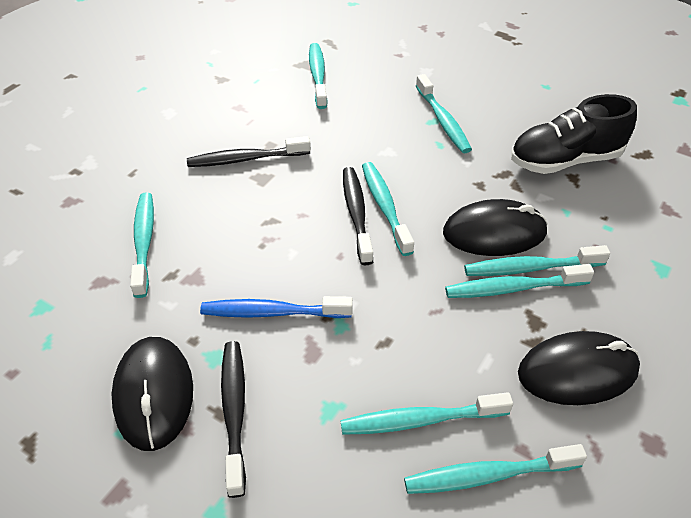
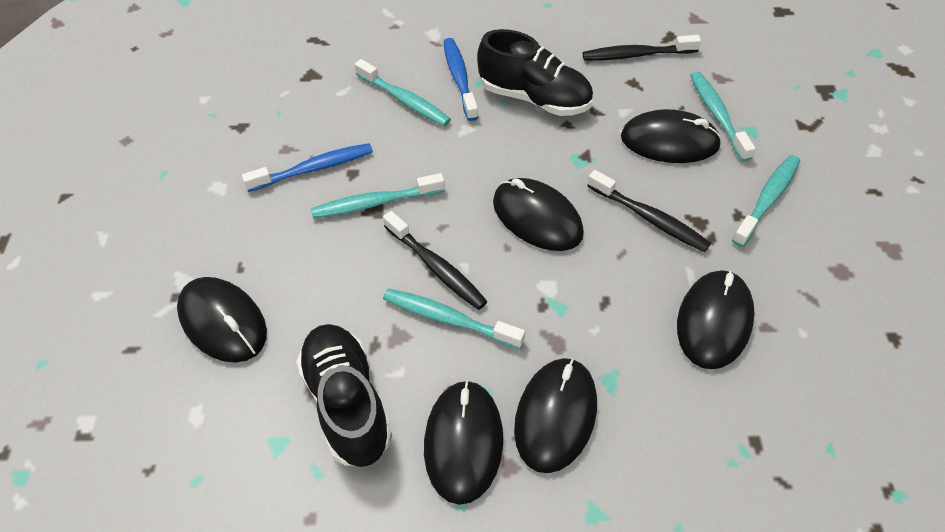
black mouse: [112,337,193,451] [443,199,548,256] [518,331,640,405] = 3 -> [177,277,267,363] [424,380,503,505] [493,178,584,251] [514,358,597,473] [621,109,722,163] [677,270,755,369] = 6
black shoe: [511,94,637,174] = 1 -> [296,324,392,467] [477,29,593,116] = 2
blue toothbrush: [200,296,353,318] = 1 -> [242,143,373,192] [443,38,479,121] = 2
turquoise toothbrush: [130,192,154,298] [309,43,328,109] [340,392,513,435] [362,162,414,256] [404,444,587,494] [416,74,472,153] [445,264,594,298] [464,245,610,276] = 8 -> [311,173,445,219] [355,59,451,126] [383,288,525,349] [690,71,756,162] [732,155,800,247] = 5

